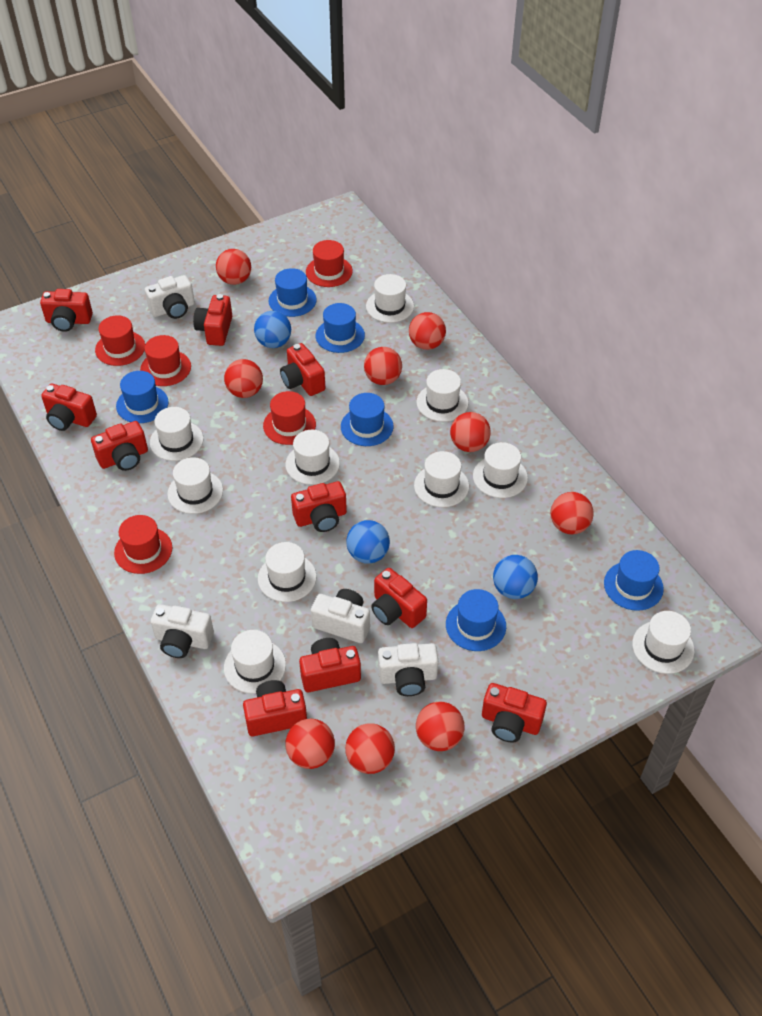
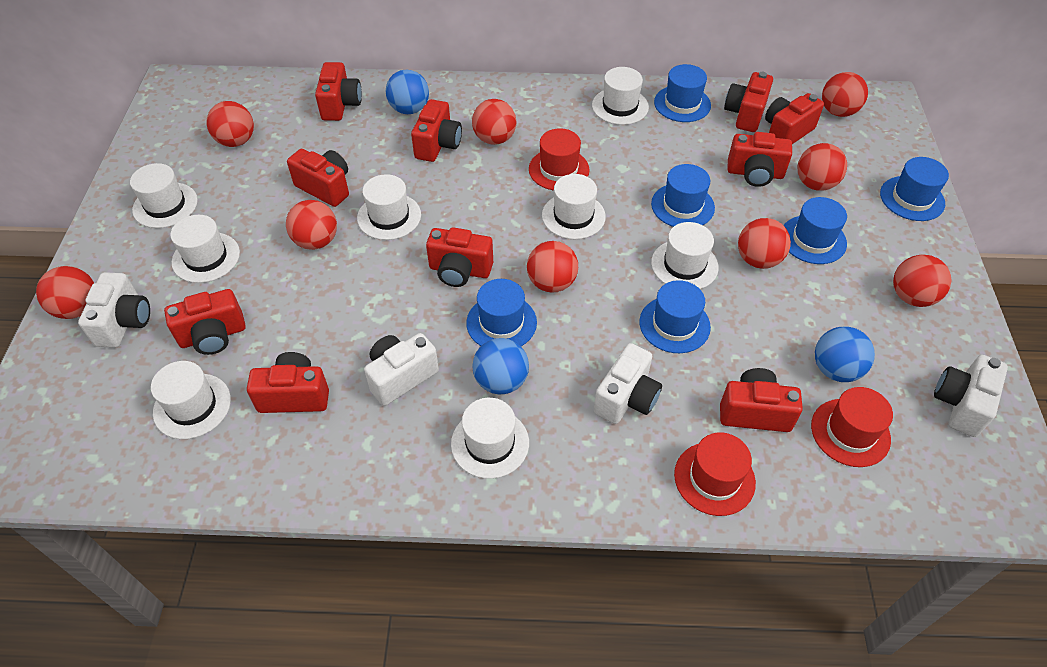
red hat: [95,315,145,366] [114,515,172,574] [140,335,191,386] [263,391,316,445] [306,240,353,287] = 5 -> [529,128,590,190] [674,433,756,516] [811,387,893,467] = 3
white hat: [150,407,204,461] [167,457,223,514] [224,630,286,694] [258,542,317,602] [285,430,340,485] [366,274,414,323] [414,451,469,507] [416,369,468,422] [473,442,528,498] [632,611,695,674] = 10 -> [130,163,198,228] [151,361,231,439] [170,215,240,283] [357,174,421,240] [451,398,529,479] [542,174,606,239] [592,67,649,125] [651,222,719,289] = 8

